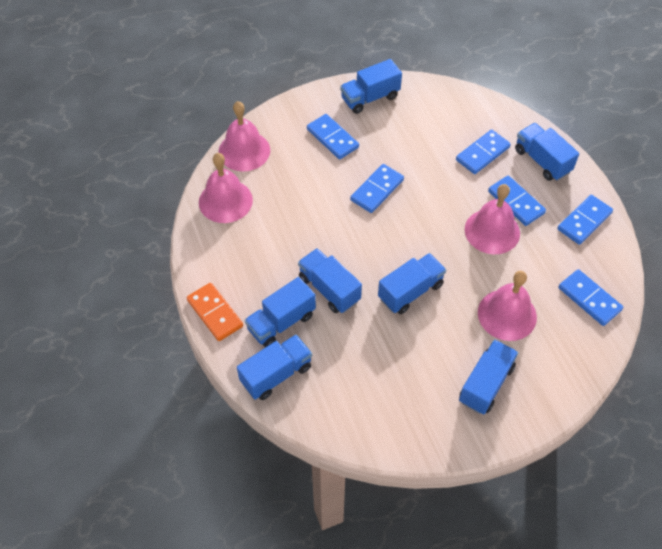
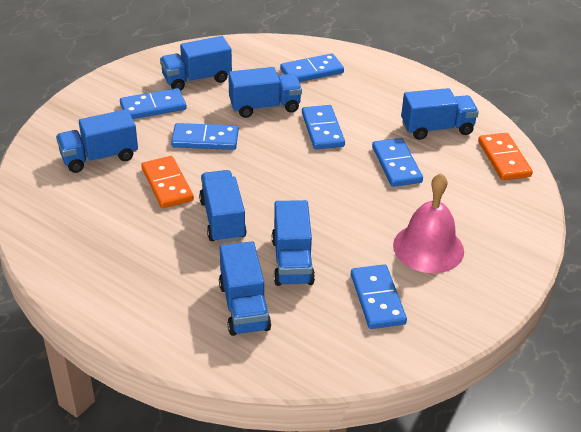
orange domino: [187,283,243,341] = 1 -> [141,156,194,208] [478,133,533,180] = 2
pink bell: [199,153,253,223] [218,101,270,171] [465,184,520,254] [478,271,537,341] = 4 -> [393,173,464,273] = 1

